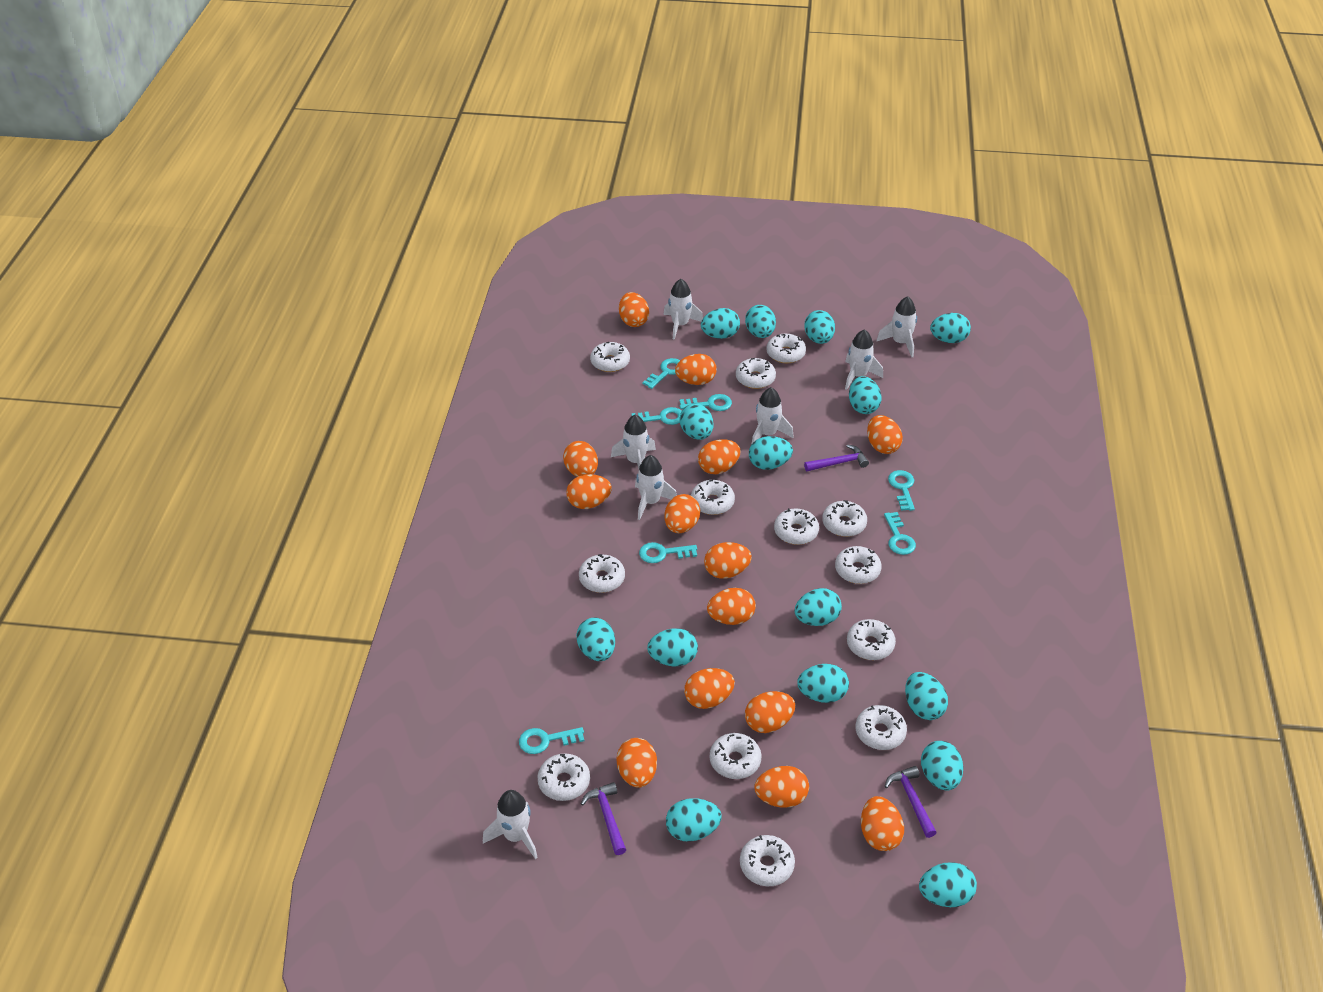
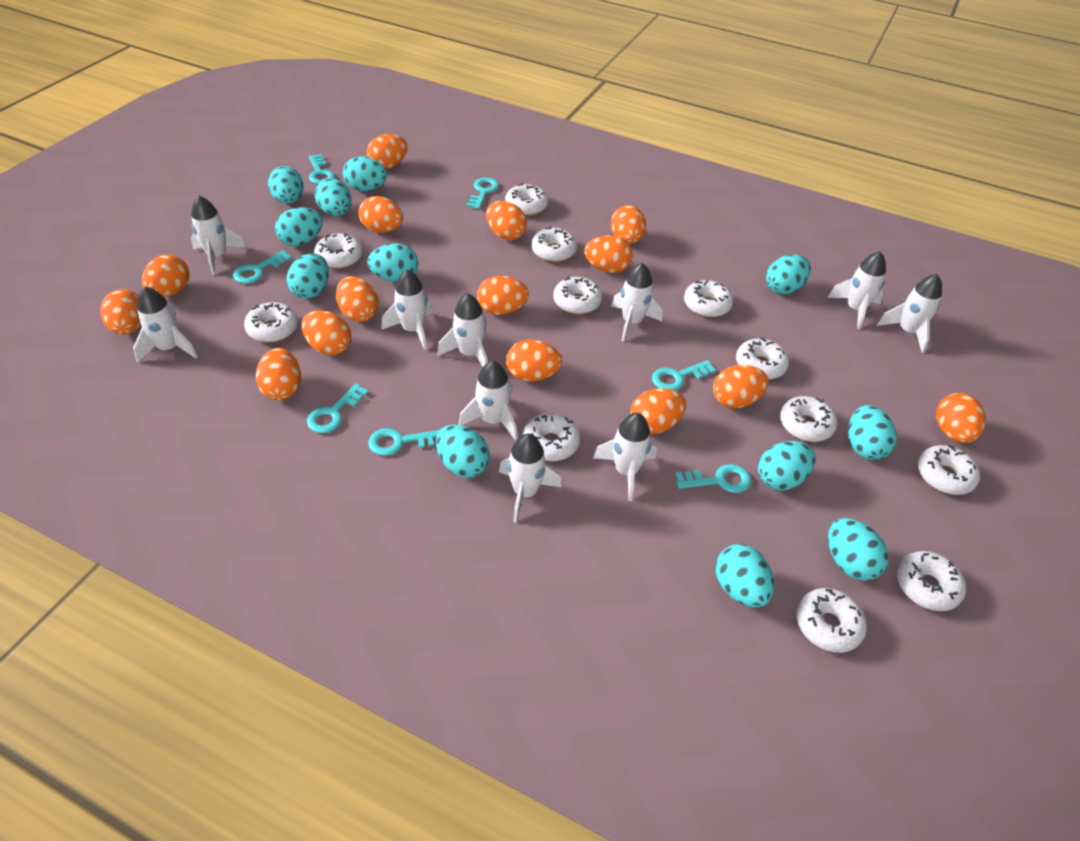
orange egg: [563,441,598,477] [566,474,612,509] [616,738,657,788] [619,292,649,327] [664,494,700,533] [675,354,717,385] [684,668,735,709] [698,439,740,474] [704,542,752,579] [707,588,756,625] [745,691,795,733] [754,766,809,808] [861,796,904,851] [867,415,903,454] = 14 -> [100,289,141,335] [142,254,190,297] [256,348,301,400] [301,310,351,355] [336,276,379,322] [358,196,403,233] [367,134,408,169] [477,276,529,315] [486,201,527,240] [506,340,562,382] [584,235,633,273] [611,205,646,244] [630,388,686,434] [713,365,769,408] [936,393,986,443] = 15
purple hammer: [581,782,626,855] [804,444,869,471] [884,766,937,838] = 3 -> none = 0
turquoise egg: [576,617,615,661] [647,628,698,666] [666,798,722,842] [679,404,713,440] [701,308,740,339] [745,305,776,338] [749,436,793,470] [795,588,842,626] [797,664,849,703] [804,310,835,344] [849,376,882,414] [905,672,948,720] [919,862,977,907] [921,741,963,791] [930,313,971,343] = 15 -> [268,166,304,204] [275,207,323,246] [287,253,329,298] [315,178,351,216] [343,156,387,191] [367,243,418,281] [436,425,490,478] [715,544,774,608] [758,441,815,490] [766,254,811,294] [828,518,889,581] [848,405,897,460] = 12
white donut: [537,753,590,801] [579,554,625,593] [590,342,630,372] [691,480,735,515] [710,733,761,779] [736,358,776,389] [740,835,795,886] [766,334,806,363] [774,508,819,545] [822,500,867,537] [835,546,882,584] [847,619,896,660] [855,705,907,750] = 13 -> [244,302,298,342] [314,233,363,269] [505,183,548,216] [523,413,580,461] [531,226,577,262] [553,276,602,314] [684,280,733,317] [736,338,789,380] [780,396,837,442] [796,588,867,653] [897,551,966,611] [918,445,980,495] = 12
white rocket: [483,790,538,859] [611,415,656,469] [635,455,677,520] [663,279,703,340] [751,387,794,445] [845,329,883,390] [876,296,917,357] = 7 -> [133,287,198,363] [191,196,246,275] [381,270,433,350] [437,293,488,367] [459,361,518,441] [499,434,562,523] [593,413,657,501] [611,263,663,342] [828,251,886,329] [877,274,942,353] = 10

